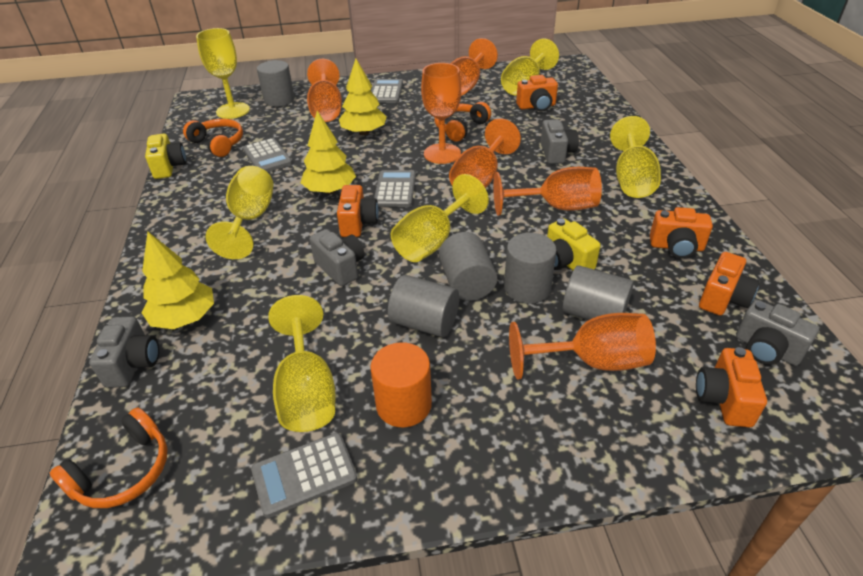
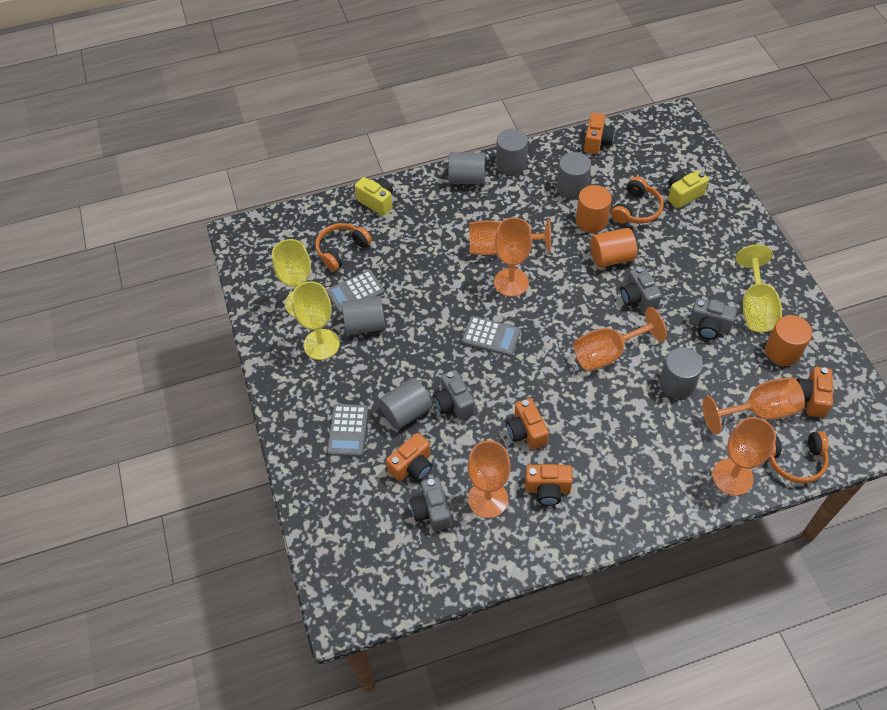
grey calculator: [243,138,292,172] [251,433,358,518] [371,79,403,103] [374,170,416,207] = 4 -> [326,270,385,314] [327,404,368,457] [462,316,521,356] = 3
grey cylinder: [257,60,295,107] [388,275,459,337] [439,232,497,301] [504,233,557,304] [562,265,634,320] = 5 -> [342,296,386,335] [378,378,432,430] [448,152,485,185] [496,129,528,175] [557,152,591,199] [659,347,703,399] = 6
orange cylinder: [370,342,432,427] = 1 -> [576,185,612,233] [590,228,637,268] [765,315,812,366] = 3
yellow goblet: [196,28,250,119] [206,166,273,259] [268,295,335,432] [391,174,489,262] [501,38,559,96] [610,116,661,198] = 6 -> [272,239,311,317] [292,281,340,360] [736,244,782,332] = 3
yellow tree: [142,232,214,329] [300,111,356,194] [339,58,387,135] = 3 -> none = 0

